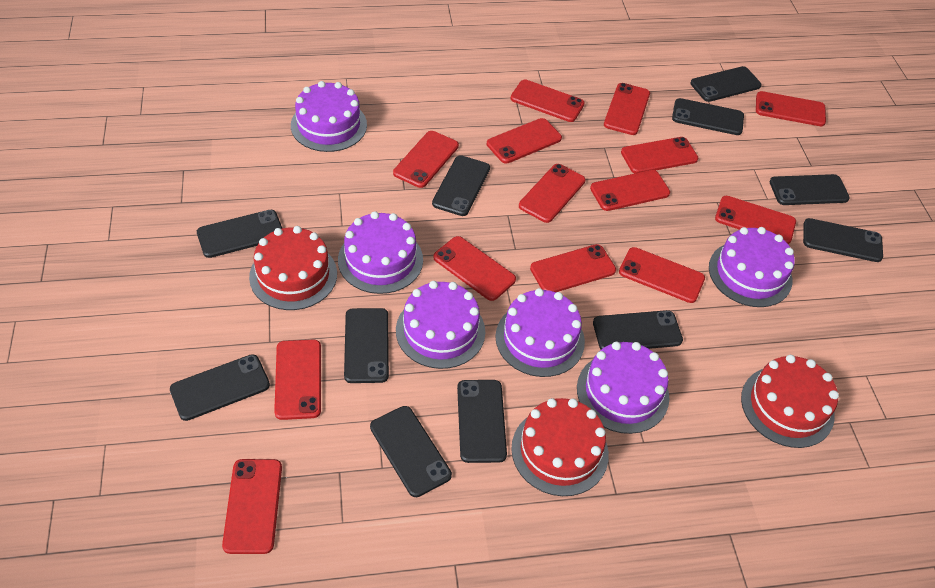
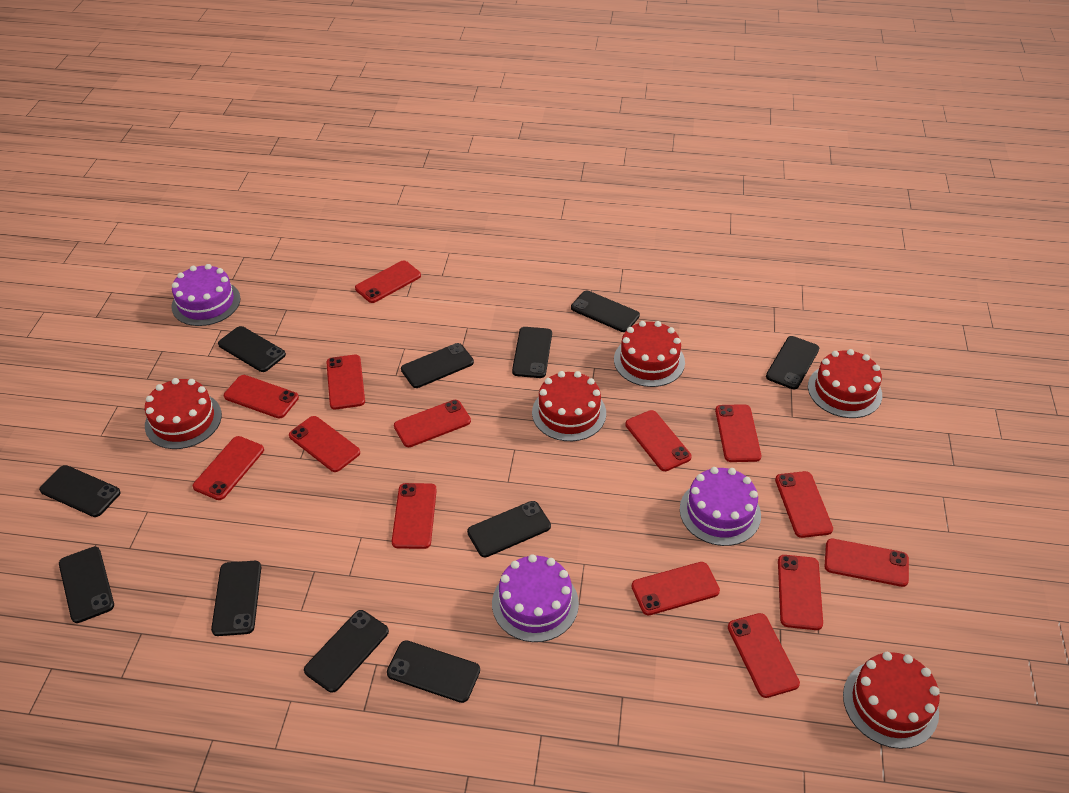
purple cake: [291,81,367,152] [338,211,423,294] [396,281,485,369] [495,288,585,377] [577,342,669,434] [709,227,795,307] = 6 -> [171,264,240,326] [492,554,579,642] [680,467,761,546] = 3
red cake: [249,226,337,310] [511,398,609,496] [741,355,839,448] = 3 -> [145,378,222,449] [532,371,606,441] [614,321,685,387] [808,349,882,418] [843,652,940,749] = 5

